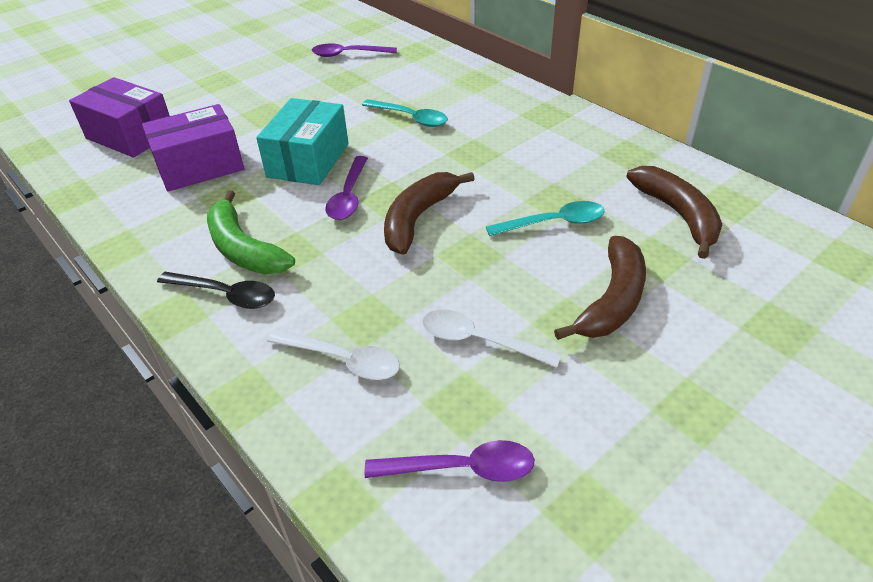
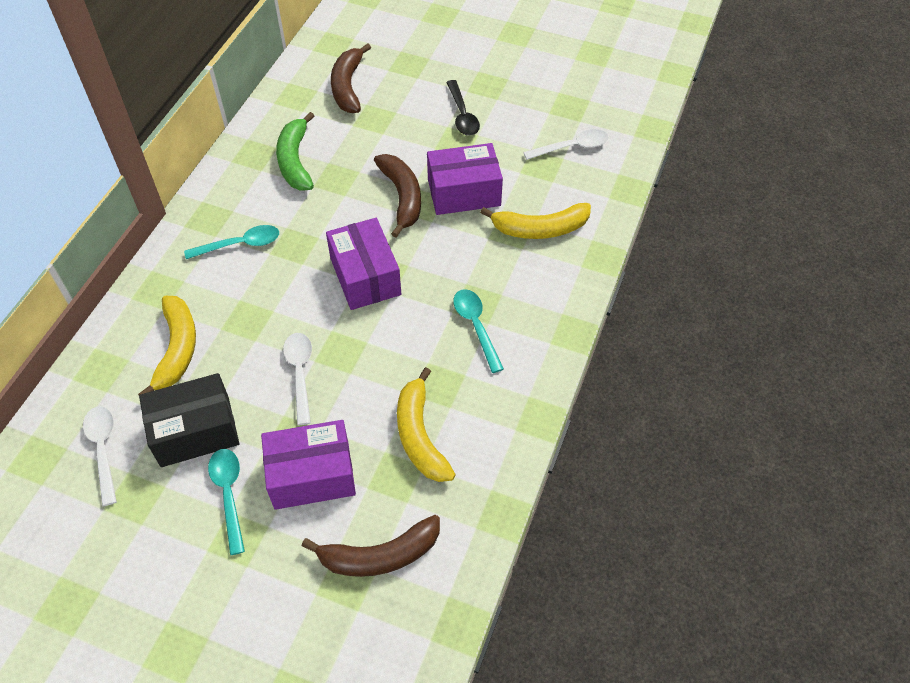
black box: none = 0 -> [139,373,239,467] = 1
purple box: [69,77,170,158] [142,104,244,192] = 2 -> [261,420,356,510] [326,218,401,310] [427,143,503,215] = 3
purple spoon: [312,44,397,57] [325,156,368,220] [365,440,535,482] = 3 -> none = 0
turquoise box: [256,98,349,185] = 1 -> none = 0
turquoise spoon: [362,99,448,127] [486,201,605,236] = 2 -> [184,225,279,259] [208,449,245,555] [453,289,504,373] = 3
white spoon: [267,329,400,380] [422,310,562,368] = 2 -> [83,406,117,506] [283,333,312,425] [523,129,609,160] = 3
yellow banana: none = 0 -> [138,296,196,395] [397,367,456,482] [480,203,591,239] = 3

